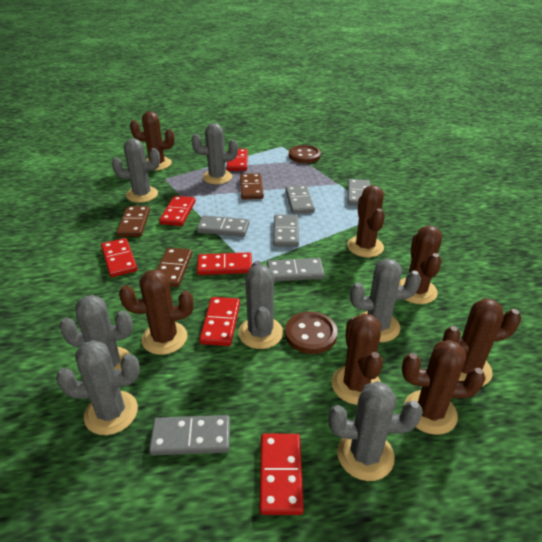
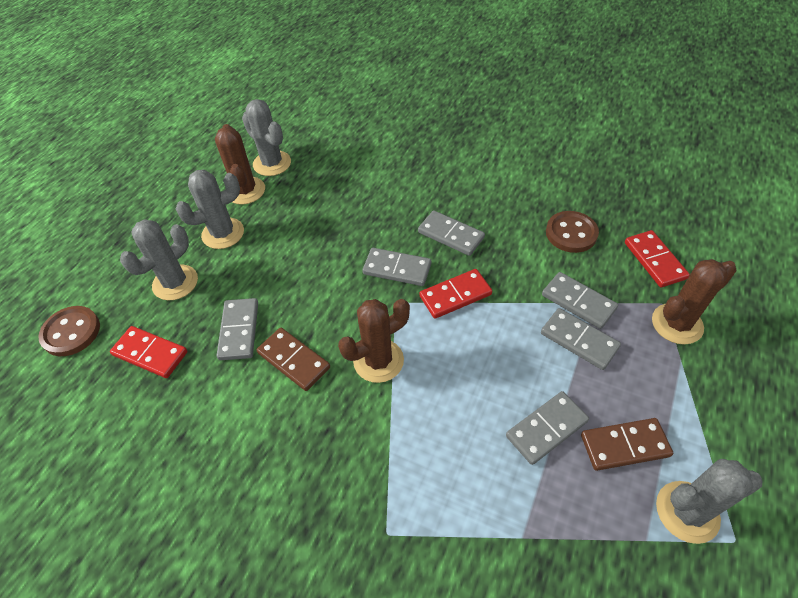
brown cactus: [119,269,193,355] [130,111,175,170] [331,313,383,405] [347,185,385,257] [399,226,442,304] [402,340,486,435] [442,298,521,386] = 7 -> [215,124,265,205] [338,299,410,383] [652,259,737,345] = 3
brown domino: [116,206,150,237] [157,248,192,287] [240,173,264,199] = 3 -> [257,328,330,391] [581,418,673,471] = 2
grey cactus: [56,340,140,435] [59,295,133,370] [112,139,160,203] [192,123,238,184] [238,261,283,349] [329,381,423,481] [350,259,421,342] = 7 -> [120,219,198,300] [176,169,244,249] [242,99,291,176] [656,459,762,544] = 4
red domino: [101,238,137,277] [159,196,196,226] [197,252,252,275] [199,297,240,346] [226,149,248,171] [260,434,304,515] = 6 -> [110,326,187,378] [420,269,492,319] [625,230,690,287] = 3

